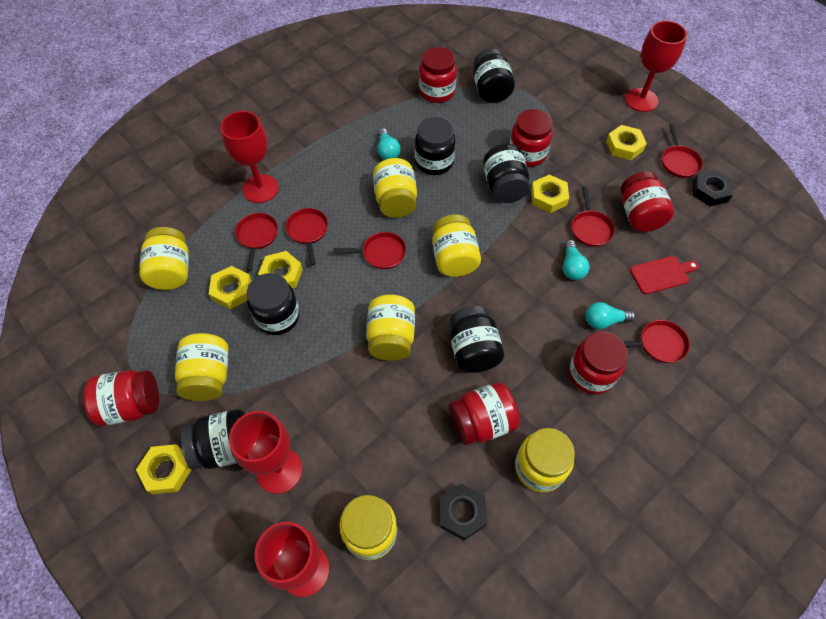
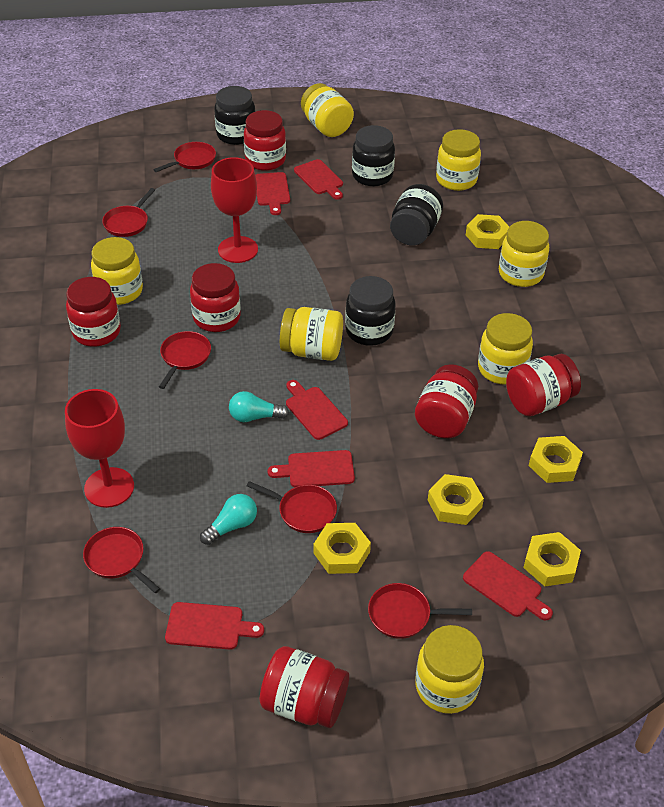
black jar: [181,409,245,470] [247,273,300,335] [415,117,456,175] [449,306,504,373] [473,49,515,103] [483,144,530,203] = 6 -> [214,86,255,145] [345,276,395,346] [352,125,395,186] [390,184,443,246] = 4
black nut: [439,484,487,540] [693,169,733,207] = 2 -> none = 0
red cutting board: [630,256,699,294] = 1 -> [165,602,264,650] [255,172,290,215] [268,450,355,487] [286,380,348,440] [294,159,343,200] [463,551,553,620] = 6
red goblet: [220,111,279,203] [229,411,302,494] [254,522,329,597] [625,20,687,112] = 4 -> [65,389,134,508] [211,157,258,263] = 2
turquoise light bulb: [378,128,401,160] [563,240,590,280] [586,302,636,329] = 3 -> [200,494,257,545] [229,391,289,422] = 2

